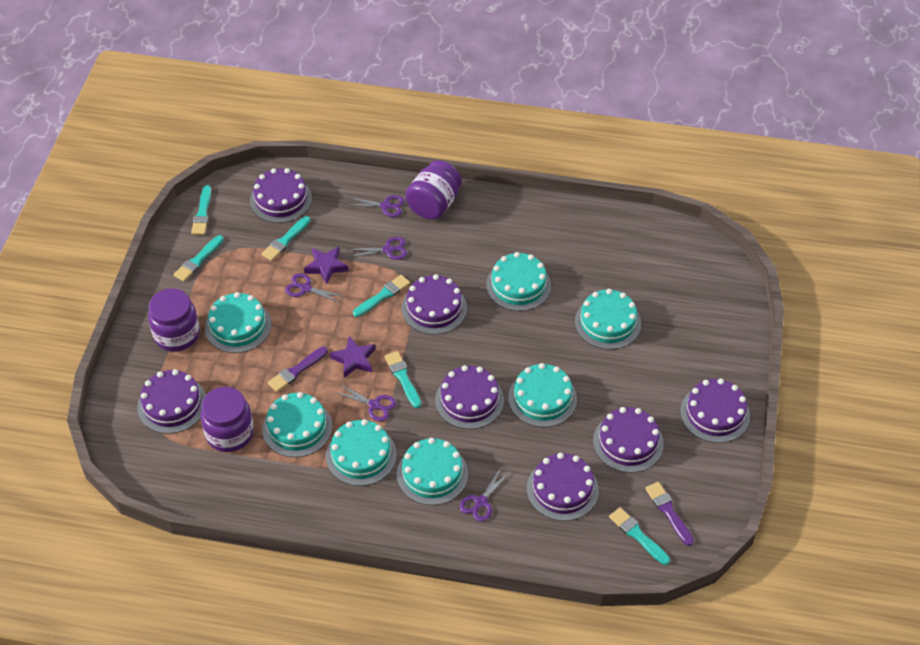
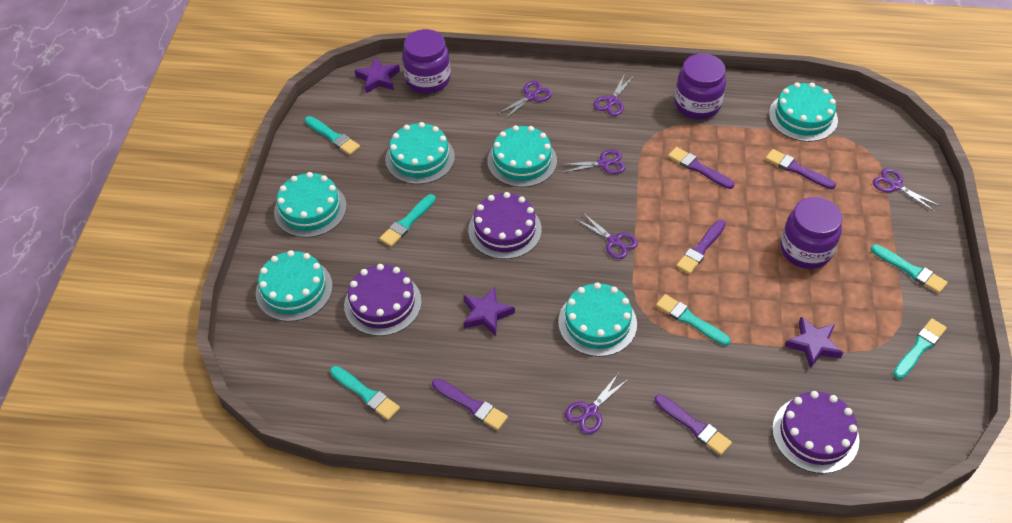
purple brush: [268,347,328,392] [645,482,694,546] = 2 -> [432,378,508,430] [654,394,732,455] [668,147,735,189] [676,220,726,274] [765,149,836,189] = 5
purple cake: [137,369,206,434] [250,168,312,223] [402,274,467,334] [435,365,504,429] [527,453,599,521] [593,407,664,473] [680,378,750,443] = 7 -> [344,264,422,336] [468,192,542,259] [772,391,859,474] = 3
purple scissors: [285,273,345,303] [335,384,397,421] [348,195,405,217] [348,237,407,260] [459,466,510,522] = 5 -> [498,81,552,120] [559,149,626,174] [565,374,629,434] [575,212,638,259] [593,74,633,116] [873,168,940,212] = 6
purple star: [304,247,349,284] [330,336,376,378] = 2 -> [355,57,400,93] [463,286,515,336] [785,317,843,369] = 3
turquoise cake: [205,292,271,353] [262,392,332,457] [326,419,397,486] [397,438,468,505] [486,252,551,311] [508,363,577,427] [575,289,641,350] = 7 -> [256,250,333,322] [274,172,347,238] [385,122,455,184] [487,125,557,187] [558,282,637,357] [769,82,838,142] = 6

